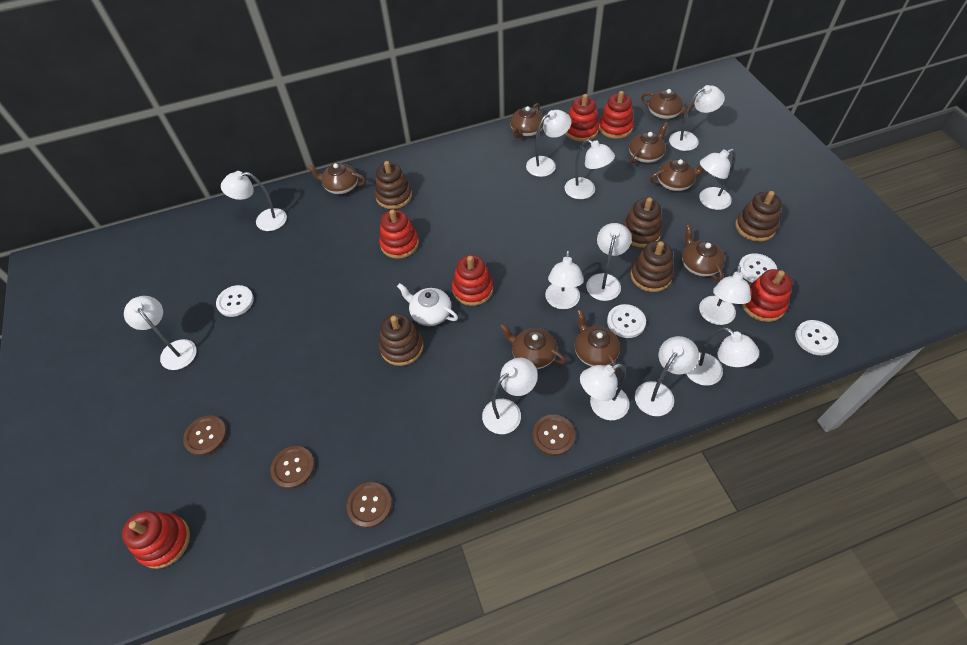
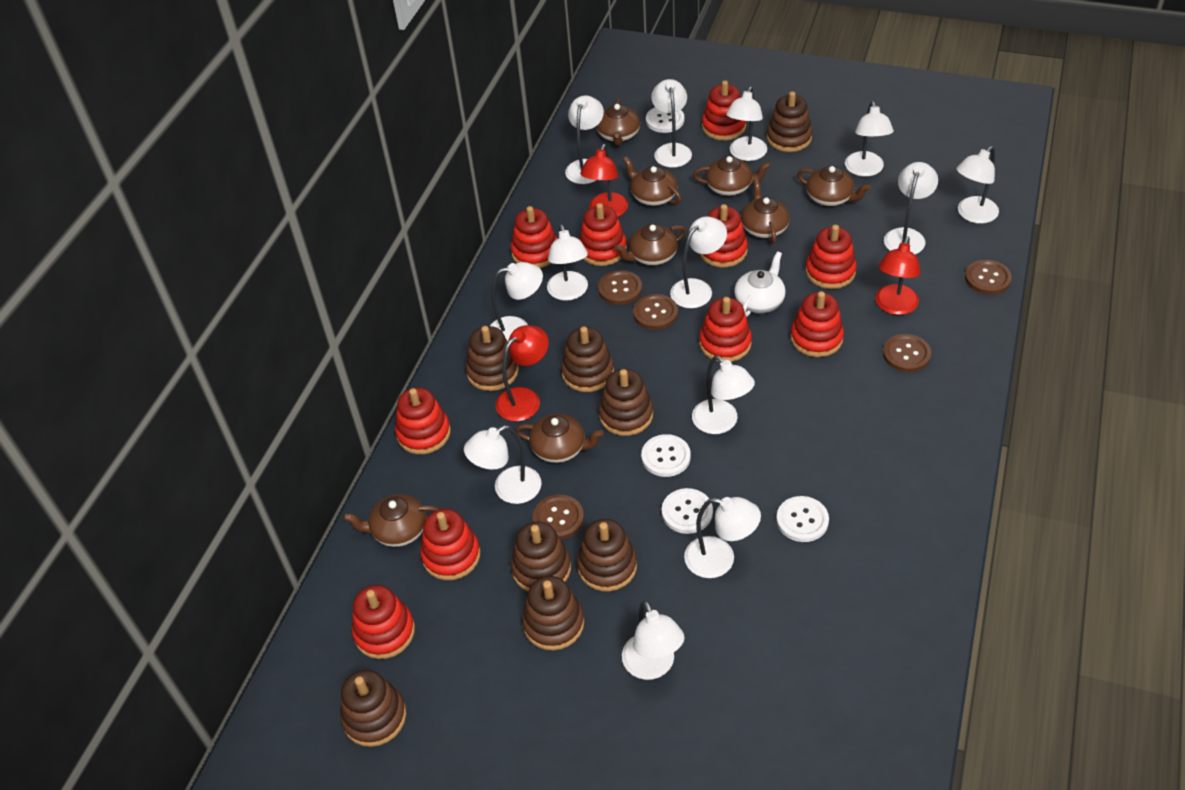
brown button: [183,416,227,456] [270,446,315,489] [346,482,392,528] [532,415,575,456] = 4 -> [533,494,584,540] [598,270,642,305] [633,294,678,330] [883,334,931,372] [965,260,1012,295] = 5
brown stacking toy: [375,161,412,209] [379,313,423,366] [623,197,662,248] [631,241,674,292] [736,191,782,242] = 5 -> [340,670,406,747] [465,326,519,391] [511,521,571,591] [522,576,584,650] [561,327,614,392] [577,519,637,591] [599,369,653,436] [767,91,812,152] = 8
red lamp: none = 0 -> [495,325,549,421] [580,144,628,217] [875,237,921,315] = 3
red stacking toy: [122,511,190,569] [379,209,419,259] [452,255,493,306] [565,94,599,142] [599,91,634,139] [742,269,792,322] = 6 -> [352,585,415,659] [395,388,451,454] [420,509,480,580] [511,206,557,268] [579,203,627,266] [699,204,748,268] [699,297,752,362] [702,80,746,140] [790,291,844,357] [805,225,857,289] = 10

